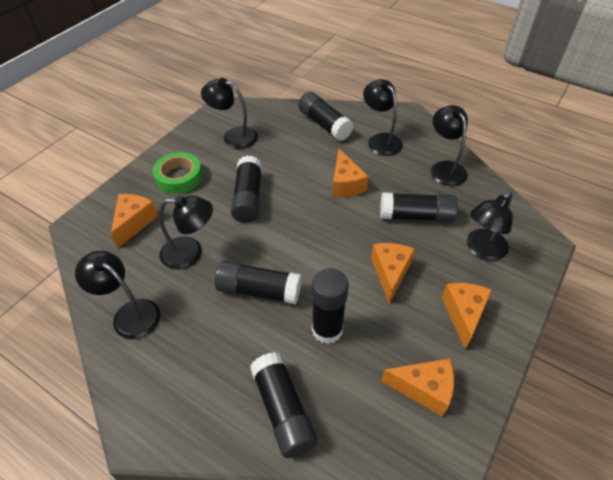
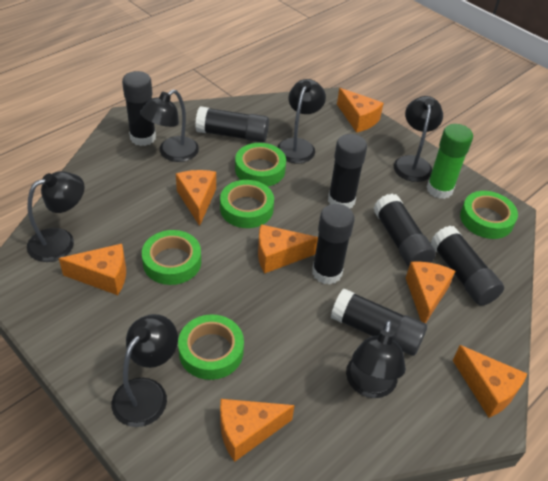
black glue stick: [215,261,302,304] [231,156,262,223] [250,352,318,458] [298,92,353,141] [312,268,349,344] [380,192,458,222] = 6 -> [122,71,156,146] [195,106,269,143] [312,204,355,285] [328,134,367,208] [331,288,427,356] [374,194,436,267] [431,226,504,306] = 7
green glue stick: none = 0 -> [426,124,473,199] = 1
green tape: [153,152,202,194] = 1 -> [142,230,201,285] [178,314,244,380] [220,180,274,228] [235,143,286,187] [460,191,518,239] = 5
orange cheese: [111,194,158,248] [332,149,369,197] [371,243,415,304] [381,358,454,417] [442,283,492,349] = 5 -> [59,244,126,295] [176,170,216,226] [220,399,295,462] [258,224,318,274] [337,88,384,133] [406,262,455,324] [452,345,527,418] = 7

